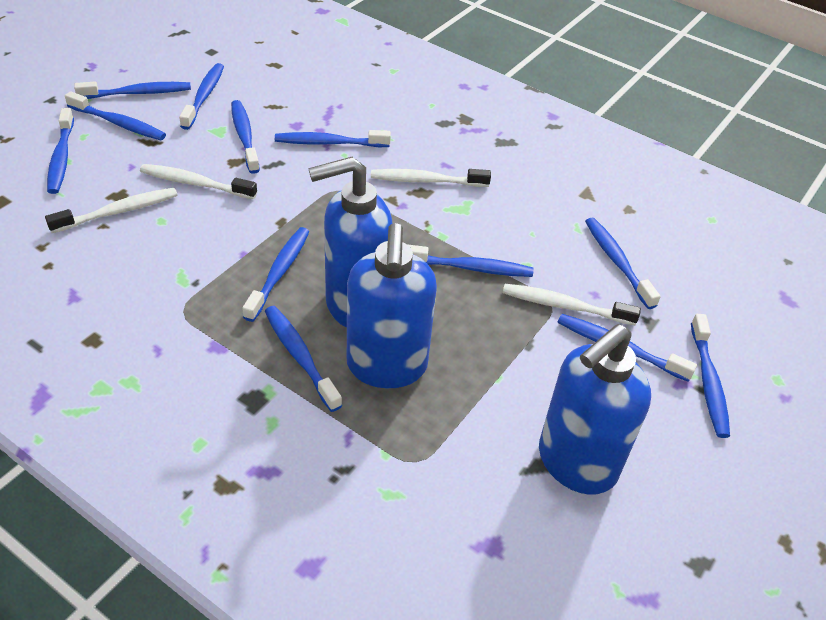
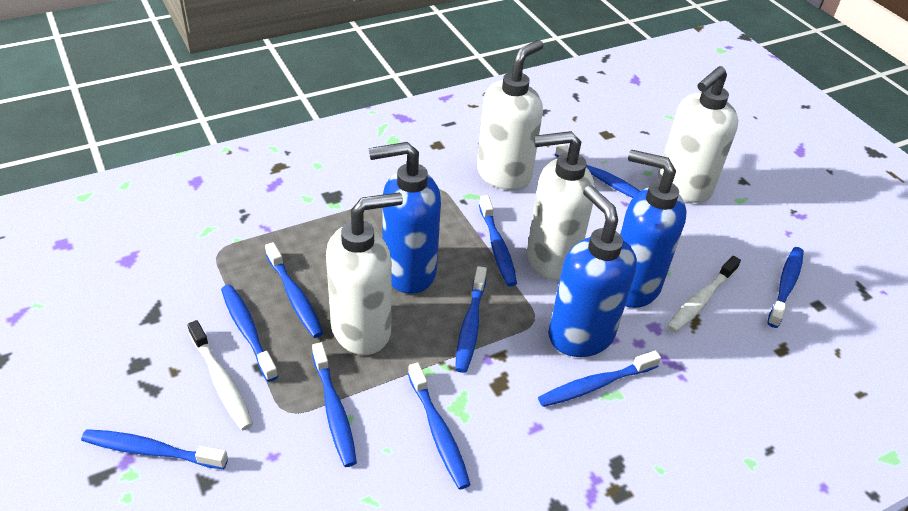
blue toothbrush: [47,108,74,194] [65,91,166,140] [74,82,191,99] [179,63,224,130] [231,100,260,174] [242,227,310,322] [265,306,342,412] [275,130,391,147] [407,244,534,277] [557,314,697,382] [585,218,661,309] [691,314,730,438] = 12 -> [81,429,228,469] [221,285,278,382] [265,242,324,338] [312,342,357,467] [408,363,471,490] [455,266,487,373] [479,195,517,287] [538,350,661,407] [555,144,640,198] [767,247,804,328] = 10
white soap dispenser: none = 0 -> [326,192,403,355] [477,40,543,190] [527,131,595,280] [658,66,738,203] = 4
white toothbrush: [45,188,178,233] [140,164,257,199] [371,169,491,187] [503,284,641,325] = 4 -> [187,320,253,431] [667,256,741,333] = 2

